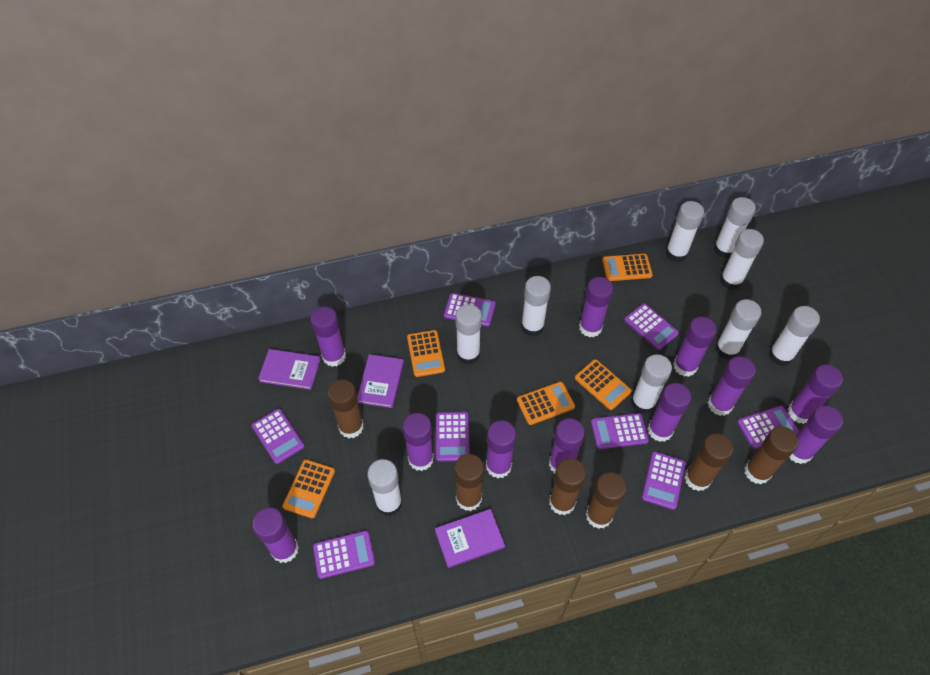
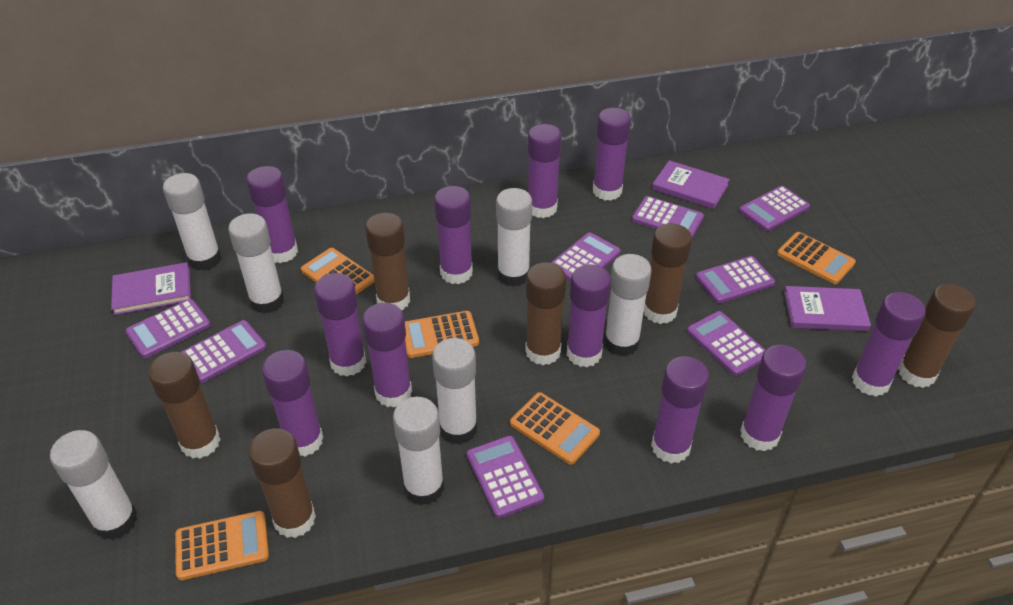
white glue stick: [367,459,402,516] [455,304,482,365] [521,276,551,337] [631,354,672,414] [666,201,704,262] [713,197,756,258] [715,299,762,360] [720,229,764,290] [769,306,820,366] = 9 -> [50,430,138,540] [163,173,221,271] [228,213,284,314] [393,397,444,505] [432,338,478,444] [496,188,532,287] [604,254,652,356] = 7

